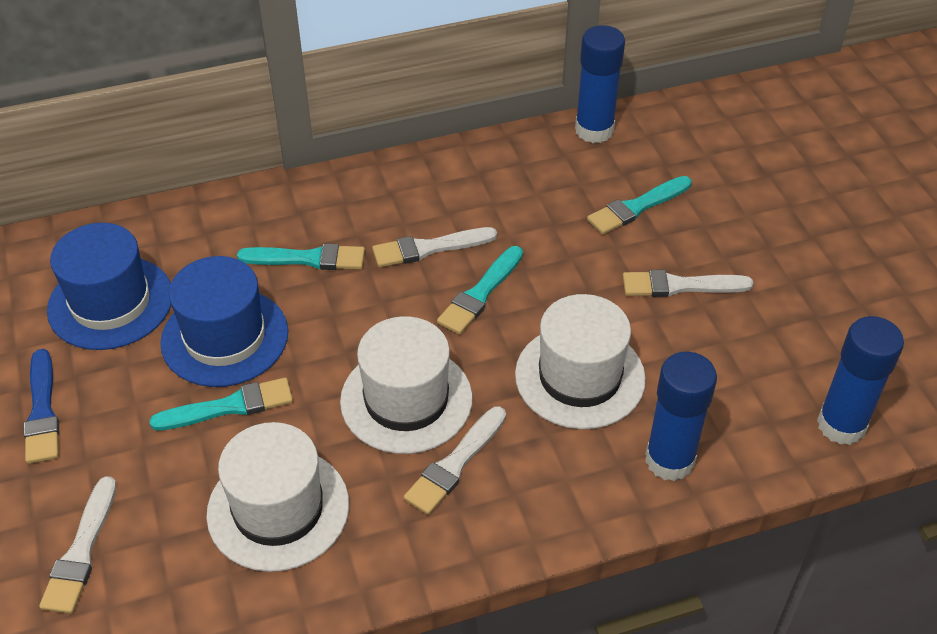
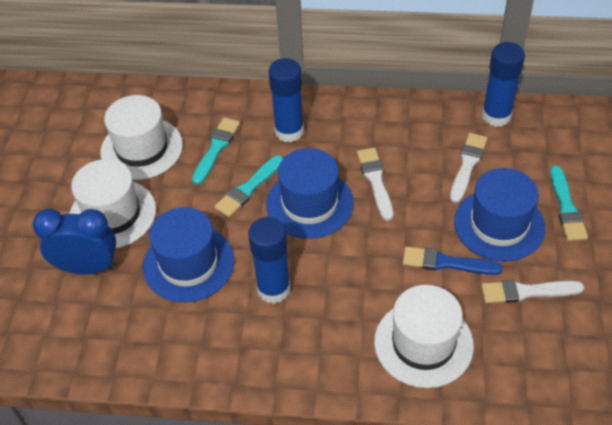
blue clock: none = 0 -> [32,209,116,274] = 1
blue hat: [47,223,171,350] [160,256,288,387] = 2 -> [143,207,234,302] [266,148,354,239] [454,168,545,262] = 3
turquoise brush: [149,377,293,431] [237,244,365,270] [437,246,523,334] [587,176,692,235] = 4 -> [192,117,240,185] [214,155,283,217] [550,166,588,241] = 3
white brush: [39,476,117,614] [372,227,497,267] [404,406,506,515] [623,270,754,297] = 4 -> [357,148,393,221] [450,133,488,203] [481,280,584,303] = 3

